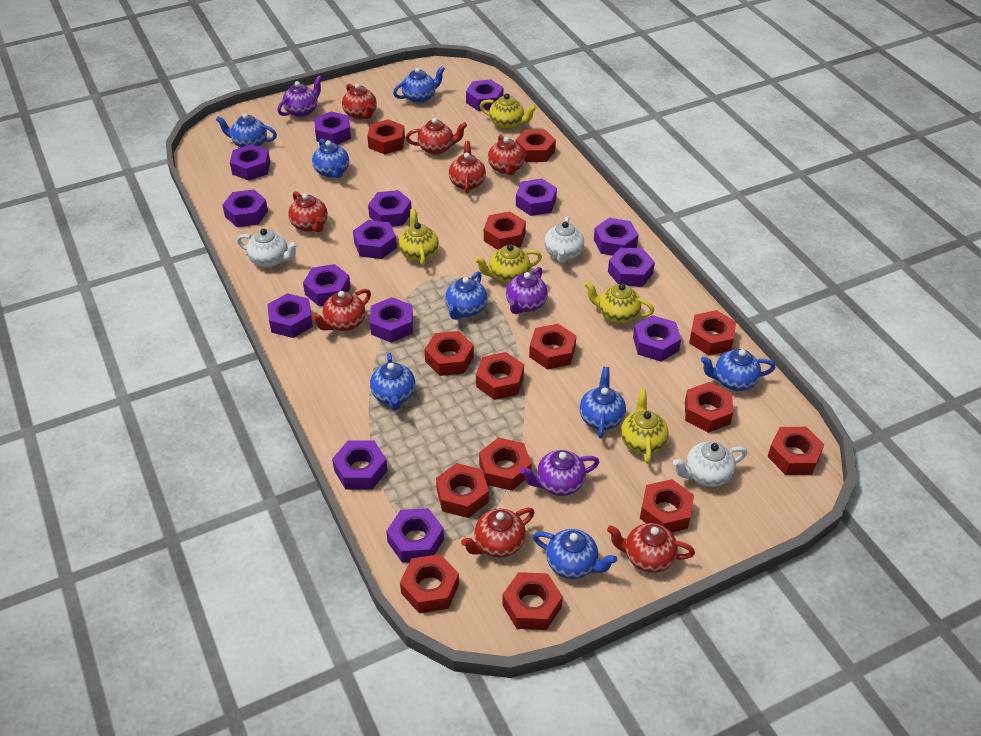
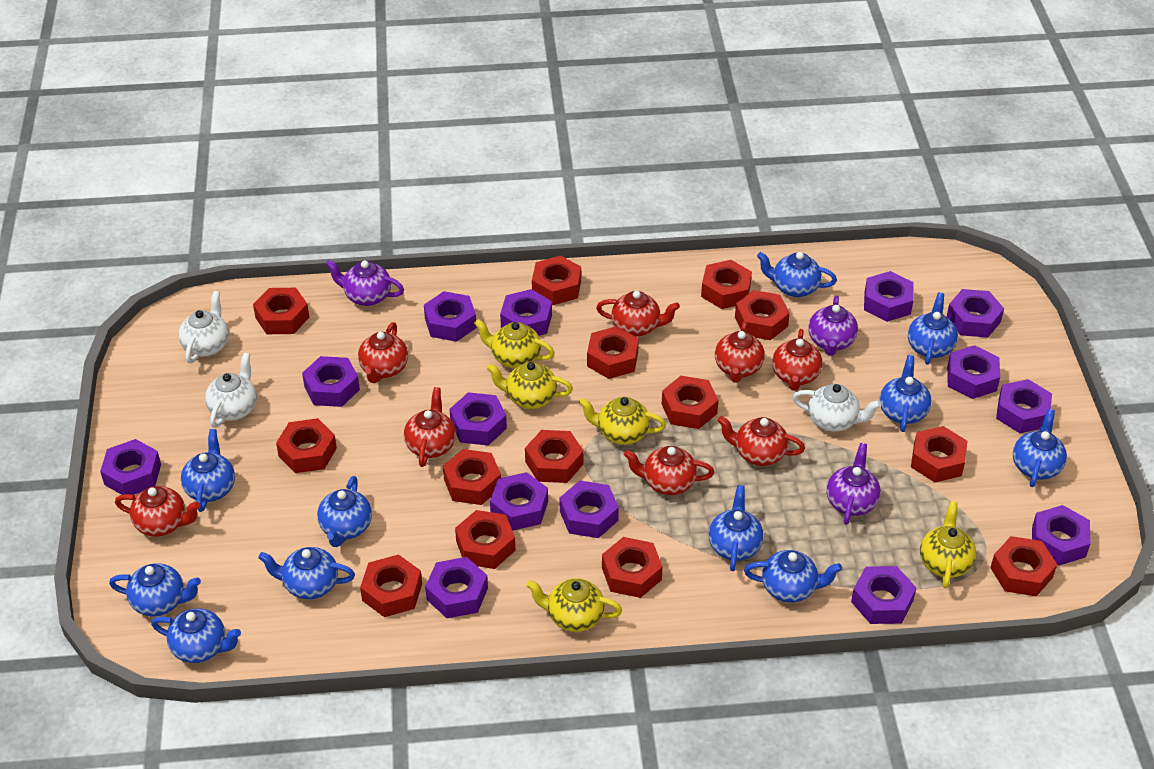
blue teapot: [216,113,277,148] [312,139,349,178] [370,353,415,410] [393,66,445,103] [445,271,487,320] [533,529,617,579] [579,367,626,438] [701,349,775,391] = 8 -> [109,563,201,616] [151,608,241,663] [181,429,235,512] [258,547,355,599] [317,476,372,547] [709,485,764,571] [744,550,842,603] [757,252,837,297] [880,355,932,432] [908,292,958,365] [1013,409,1067,487] = 11
purple nut: [222,189,268,227] [230,144,270,181] [268,293,313,338] [303,264,351,306] [314,111,351,145] [332,441,388,489] [353,220,397,259] [368,190,412,227] [370,297,413,343] [386,508,444,563] [466,79,503,111] [516,178,557,216] [594,218,638,256] [608,248,655,287] [633,315,681,361] = 15 -> [100,439,161,495] [302,356,360,407] [424,291,477,342] [425,557,488,618] [449,392,507,445] [490,472,548,531] [500,289,552,336] [560,480,619,538] [851,566,916,624] [864,271,914,322] [946,289,1004,338] [947,345,1000,399] [996,379,1052,433] [1032,505,1090,565] = 14

